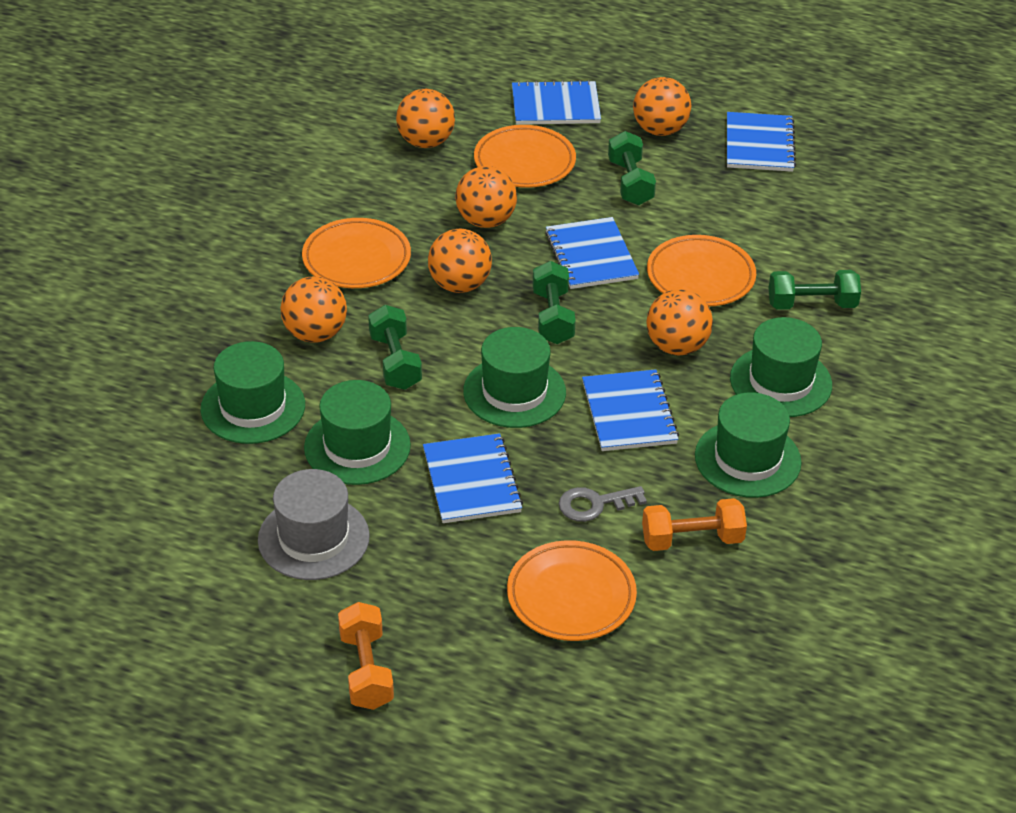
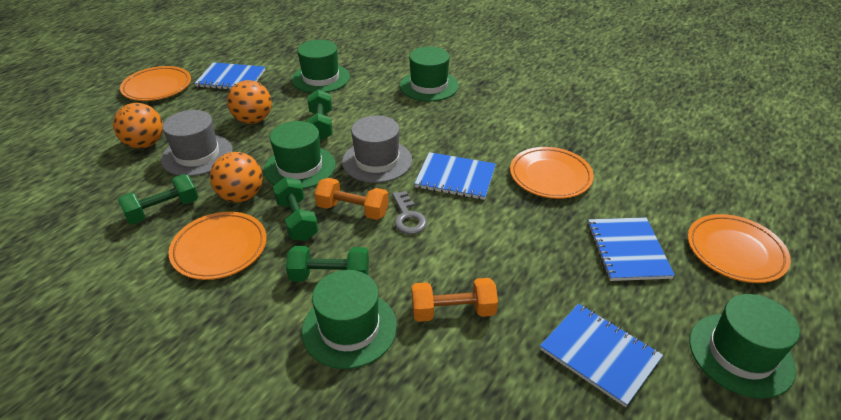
blue notebook: [423,433,523,523] [512,80,601,125] [545,217,639,289] [582,369,679,451] [727,112,796,172] = 5 -> [195,62,265,90] [414,152,496,200] [540,304,663,407] [587,217,675,281] = 4
grey hat: [258,469,370,580] = 1 -> [161,110,233,176] [342,115,412,183] = 2
orange ball: [280,277,347,342] [396,89,455,148] [428,229,492,293] [455,166,517,228] [633,77,691,136] [646,289,713,355] = 6 -> [113,103,163,148] [210,152,263,203] [227,80,272,124] = 3

